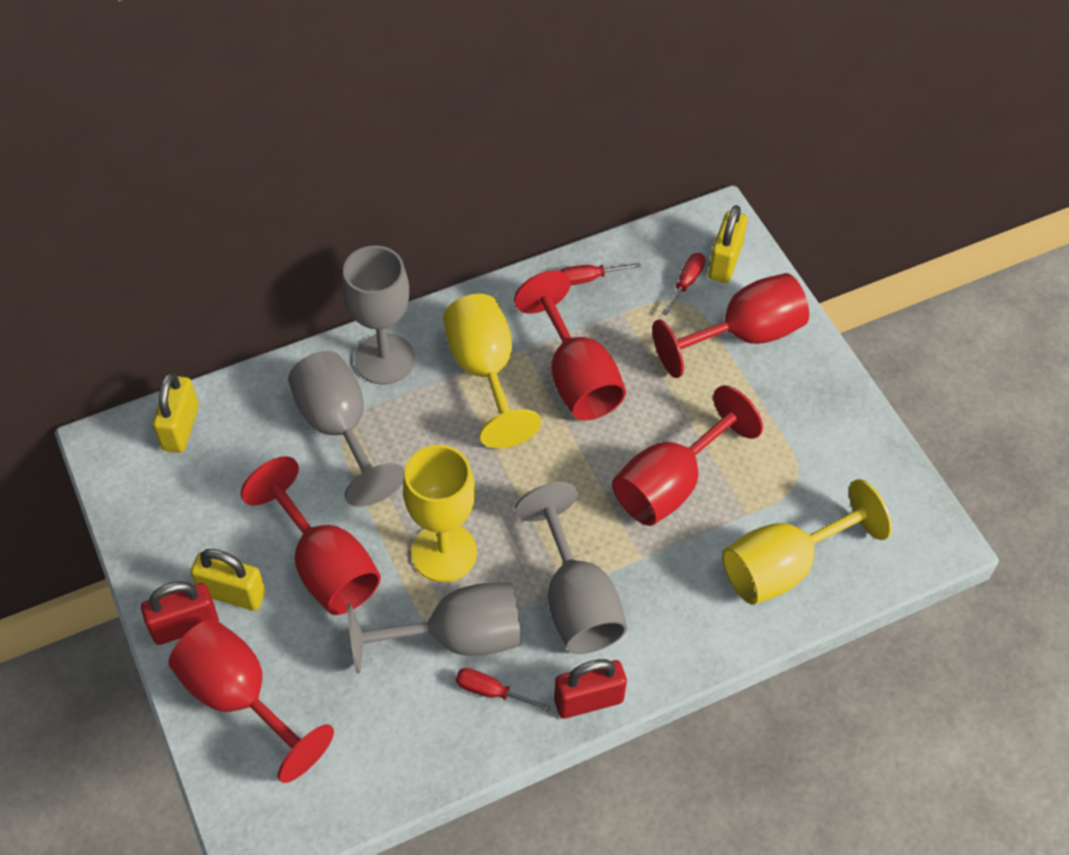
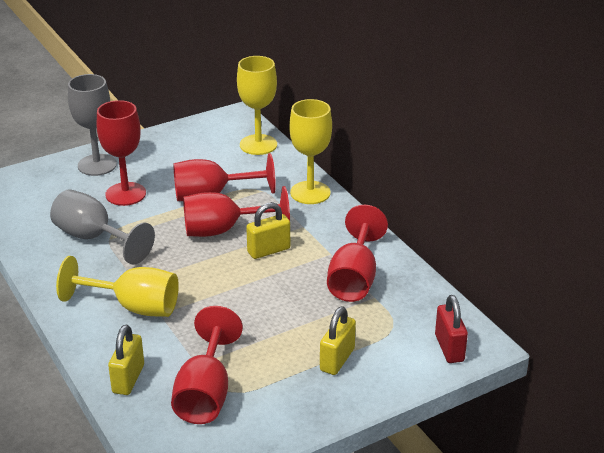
grey goblet: [288,351,405,507] [342,246,415,384] [347,583,521,673] [515,482,627,654] = 4 -> [50,189,155,265] [68,74,117,176] = 2
red padlock: [141,581,219,645] [554,659,627,719] = 2 -> [435,295,468,363] = 1
red screwdriver: [456,668,551,712] [561,262,641,285] [662,253,705,316] = 3 -> none = 0

